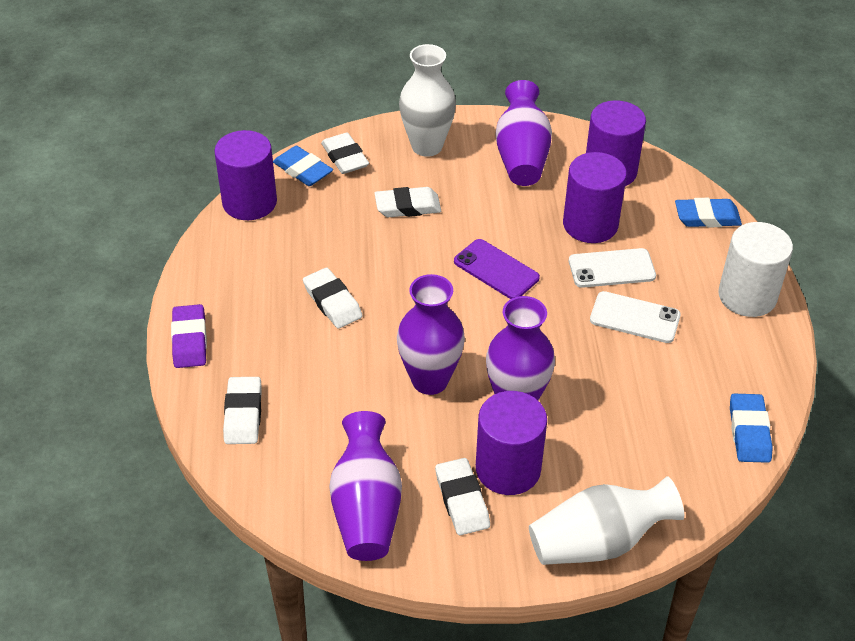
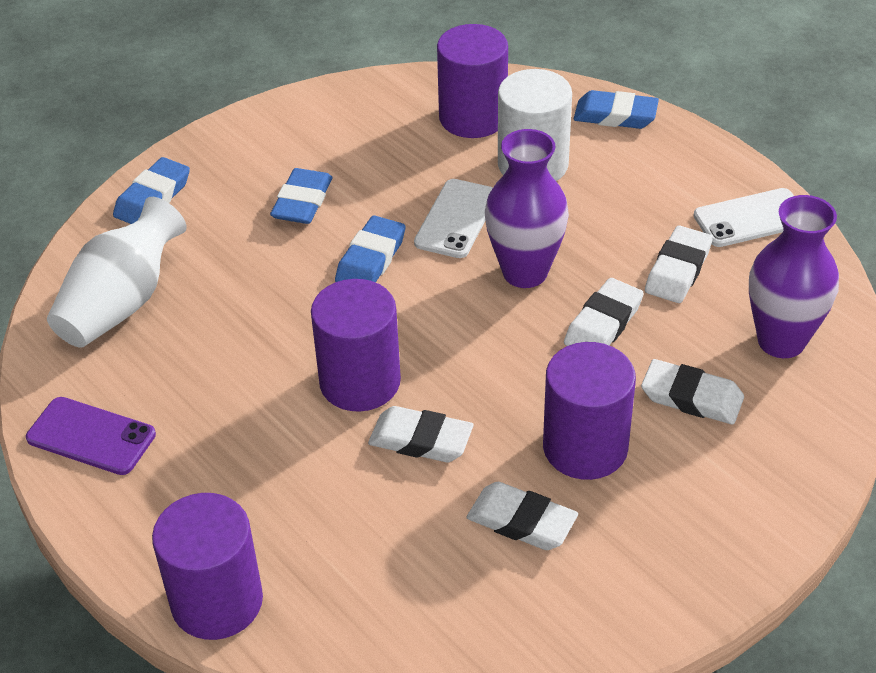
blue eraser: [273,146,333,186] [675,198,742,228] [730,394,773,463] = 3 -> [113,157,190,224] [270,168,332,224] [335,215,406,282] [574,90,659,129] = 4
purple eraser: [171,304,207,368] = 1 -> none = 0
purple vase: [329,411,402,561] [397,274,465,395] [486,296,555,400] [495,80,552,186] = 4 -> [485,129,569,288] [749,195,839,358] = 2
white vase: [399,44,456,157] [529,476,684,565] = 2 -> [47,197,187,348] = 1

